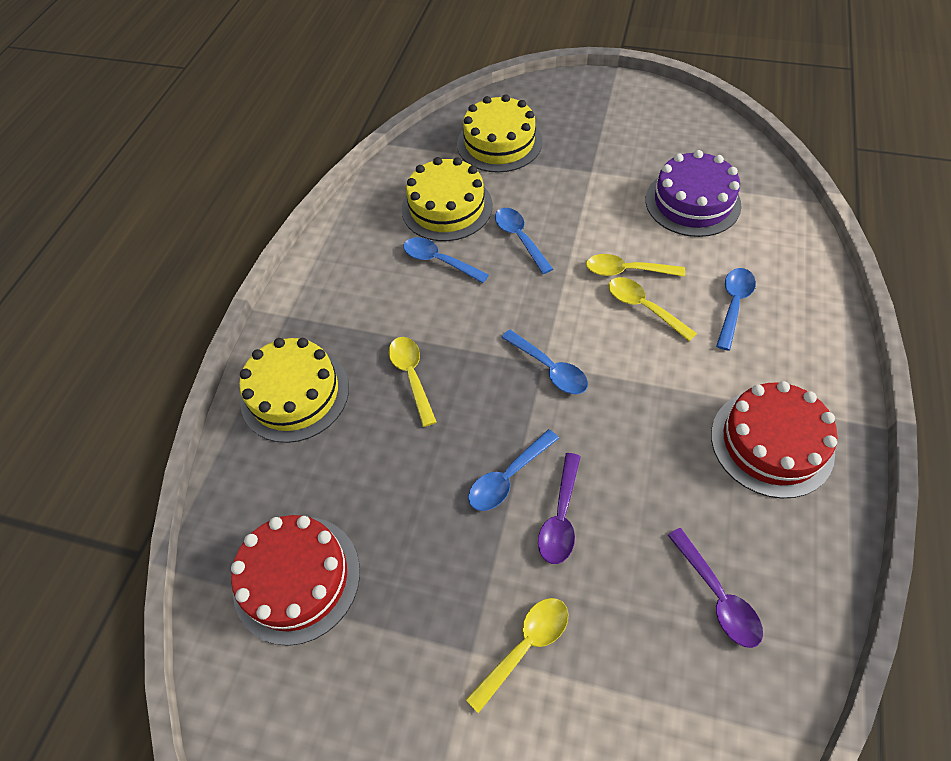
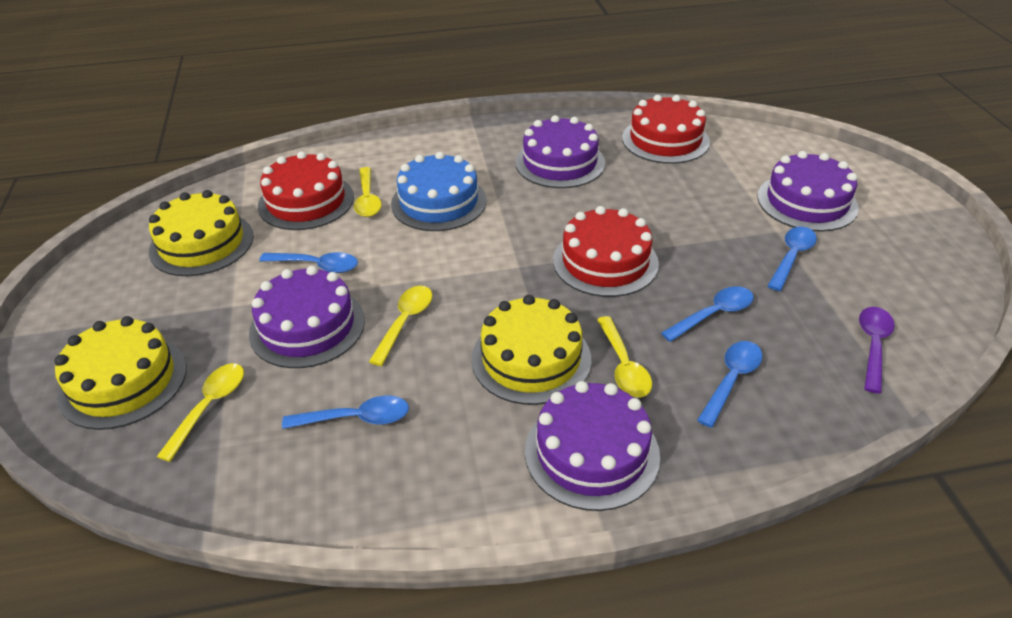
blue cake: none = 0 -> [391,152,487,231] = 1
purple cake: [646,150,742,237] = 1 -> [249,266,365,368] [515,115,605,188] [525,381,660,511] [757,151,859,232] = 4
purple spoon: [538,453,581,564] [668,528,763,648] = 2 -> [859,307,895,394] = 1
red cake: [231,515,360,646] [711,381,838,499] = 2 -> [258,151,354,230] [553,206,659,297] [622,95,710,164] = 3

